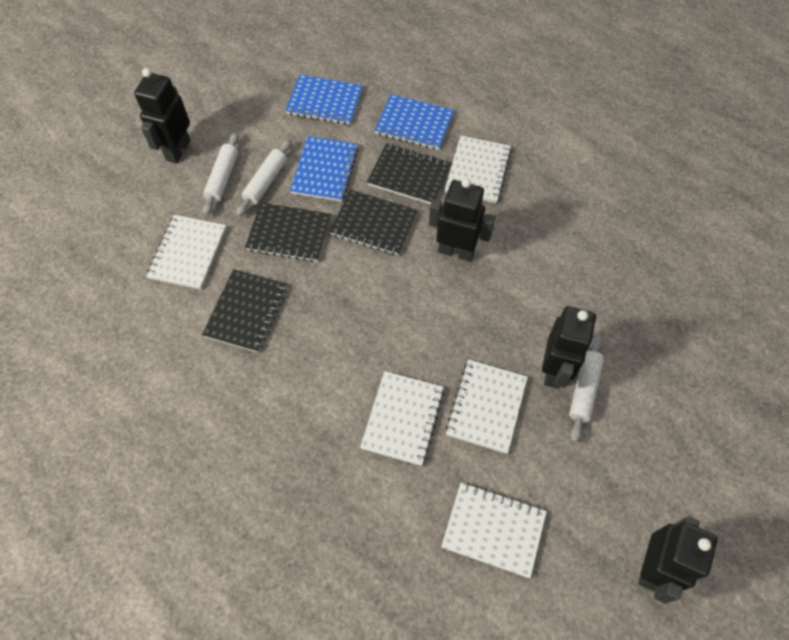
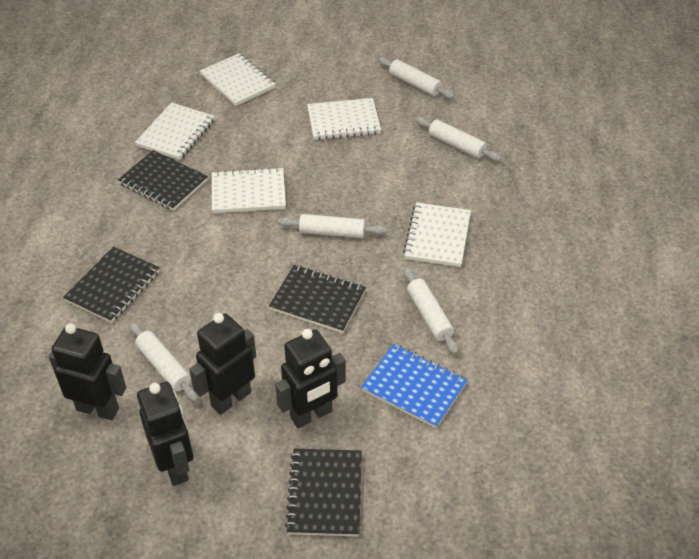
blue notebook: [285,74,363,125] [290,136,358,202] [374,94,454,150] = 3 -> [361,344,468,428] = 1
white rolling pin: [202,132,239,216] [236,139,292,217] [569,333,604,443] = 3 -> [129,322,199,402] [278,214,387,238] [378,57,454,99] [404,267,458,354] [415,117,501,161] = 5

